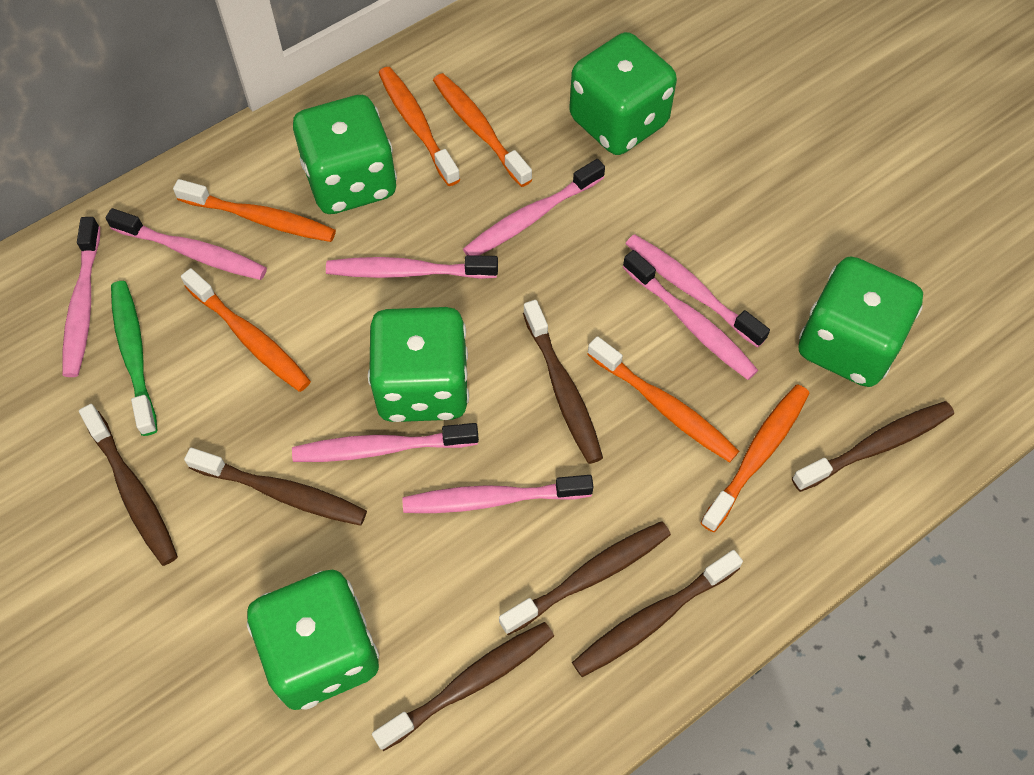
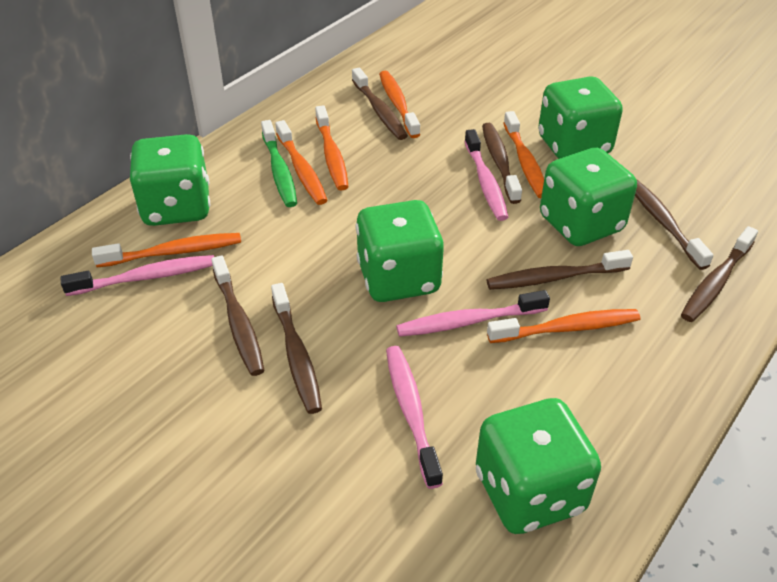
pink toothbrush: [63,217,100,377] [105,208,267,280] [292,423,479,462] [326,255,498,279] [402,475,593,513] [463,159,605,256] [623,250,758,380] [626,234,770,348] = 8 -> [61,255,214,296] [386,346,443,489] [396,290,550,337] [464,129,509,221] = 4

